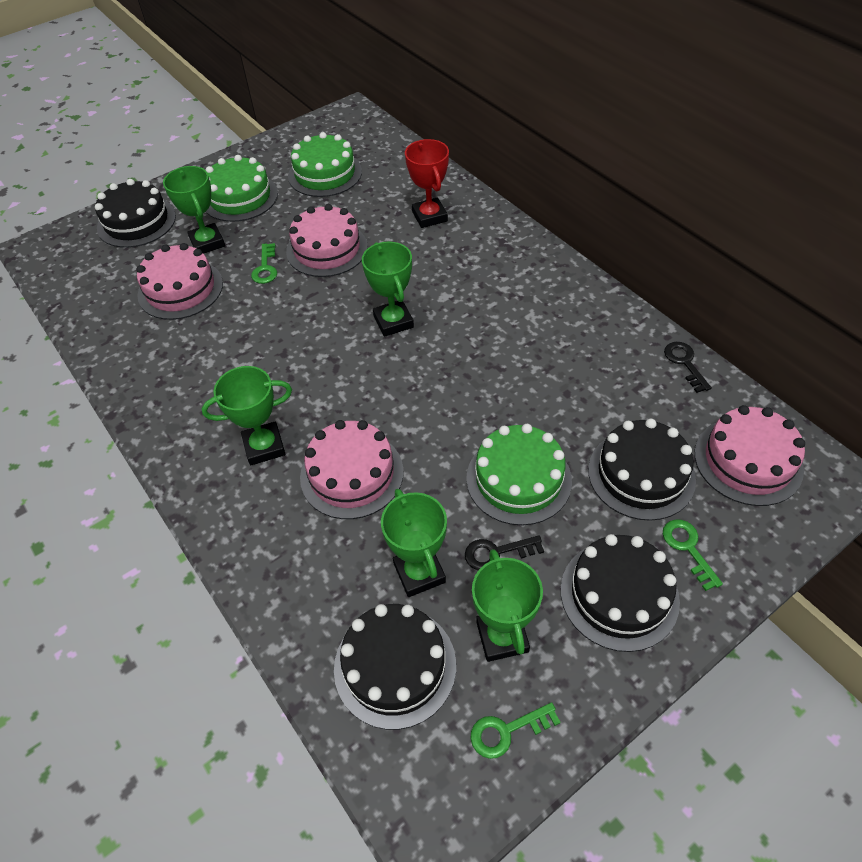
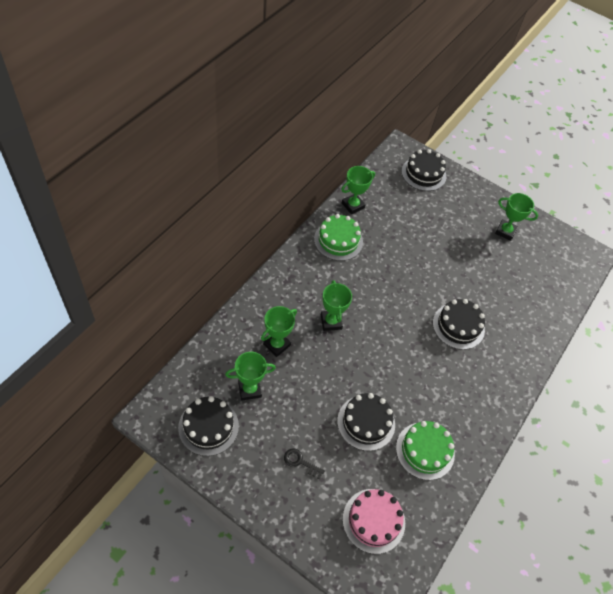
black key: [465,535,544,570] [664,342,712,393] = 2 -> [284,448,324,479] = 1
green cake: [206,155,278,222] [288,132,362,197] [466,424,572,525] = 3 -> [314,214,363,261] [396,421,455,480] = 2
green key: [251,243,277,284] [471,702,561,759] [663,519,723,591] = 3 -> none = 0
pink cake: [136,243,223,320] [286,204,368,277] [300,420,404,519] [695,405,805,506] = 4 -> [343,489,405,554] = 1
red trophy: [405,139,449,228] = 1 -> none = 0

